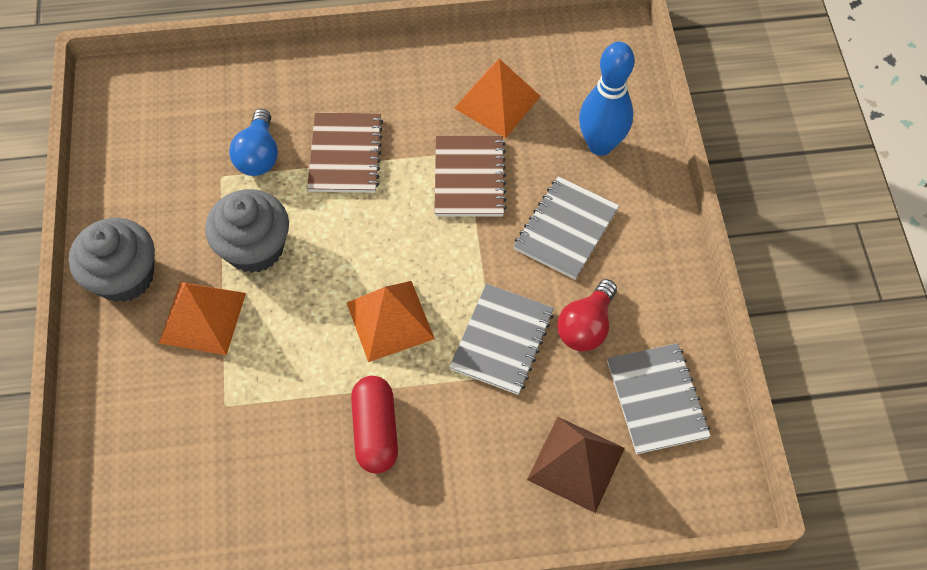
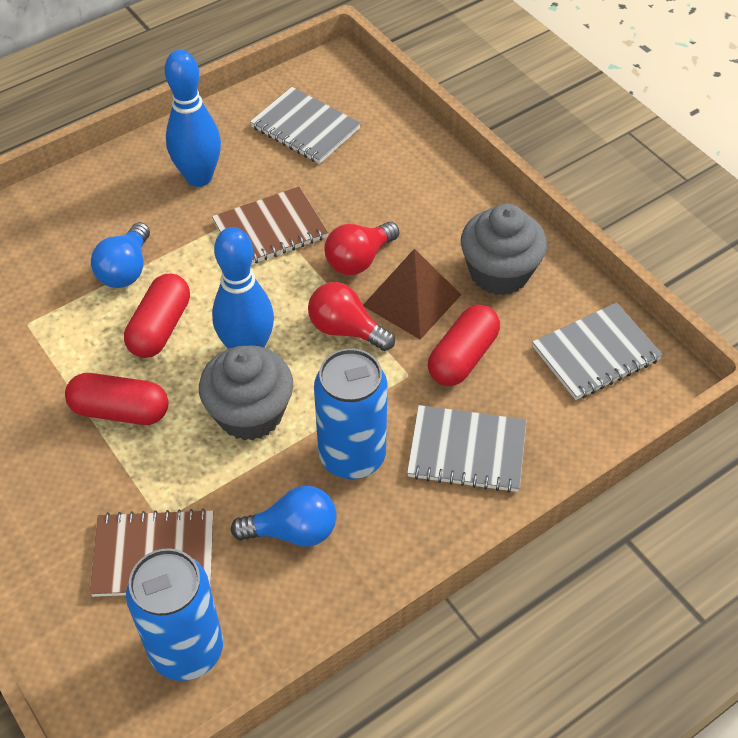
blue bowling pin: [579,42,635,156] = 1 -> [165,50,221,187] [212,227,274,349] = 2
blue can: none = 0 -> [126,548,223,681] [314,348,388,479] = 2
blue light bulb: [229,109,278,176] = 1 -> [91,222,150,288] [231,486,336,547] = 2
orange pyramid: [159,282,246,355] [347,281,435,362] [454,59,540,138] = 3 -> none = 0
red capsule: [351,376,398,474] = 1 -> [65,373,168,425] [124,274,190,358] [428,305,500,386] = 3
red light bulb: [557,279,617,352] = 1 -> [308,282,395,351] [324,222,399,275] = 2

